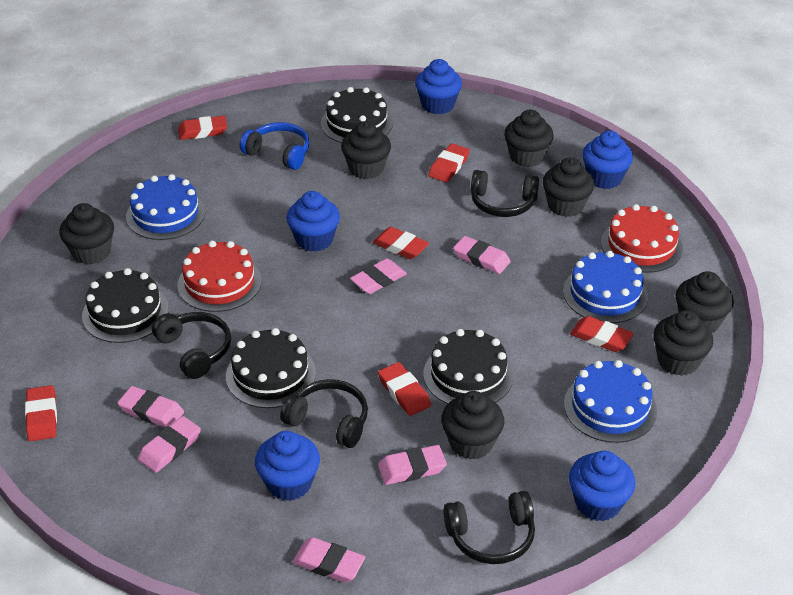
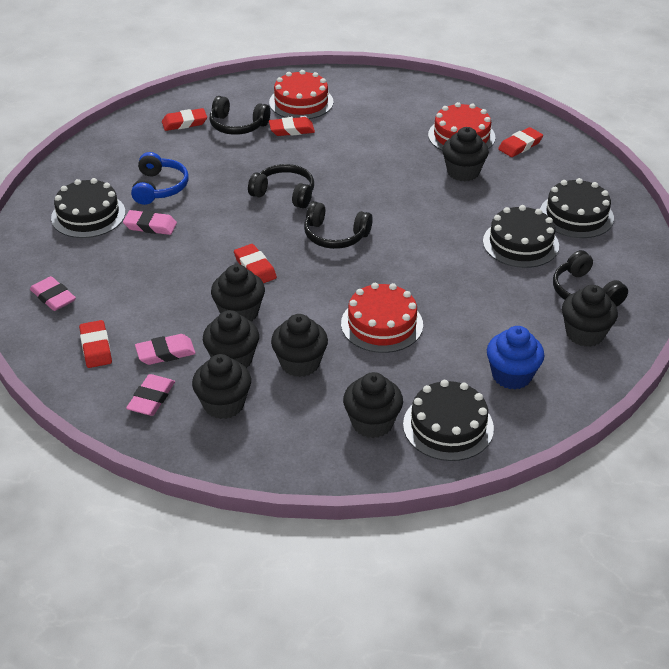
blue cake: [126,174,205,240] [563,251,648,323] [564,360,657,443] = 3 -> none = 0
blue cupcake: [255,431,320,501] [286,191,340,252] [415,59,462,114] [569,451,635,521] [582,131,633,189] = 5 -> [487,326,544,390] = 1
pink eraser: [118,386,184,427] [138,416,201,473] [292,537,365,583] [350,258,407,294] [378,445,447,485] [453,236,511,274] = 6 -> [30,276,76,311] [123,210,177,235] [126,374,175,416] [135,334,196,365] = 4
red cake: [177,241,262,312] [601,204,683,273] = 2 -> [269,70,334,119] [341,283,423,353] [428,102,495,151] = 3
red eraser: [25,385,57,441] [178,116,227,140] [373,227,429,259] [378,362,431,416] [428,143,470,182] [570,316,634,352] = 6 -> [79,320,112,368] [162,108,207,131] [234,244,277,283] [269,117,315,136] [498,127,543,157] = 5

